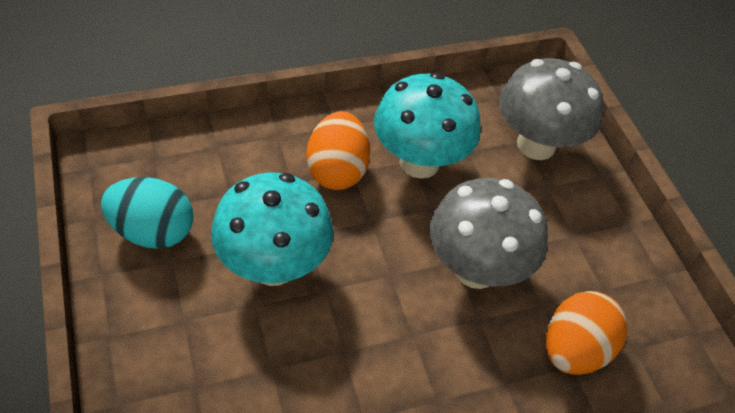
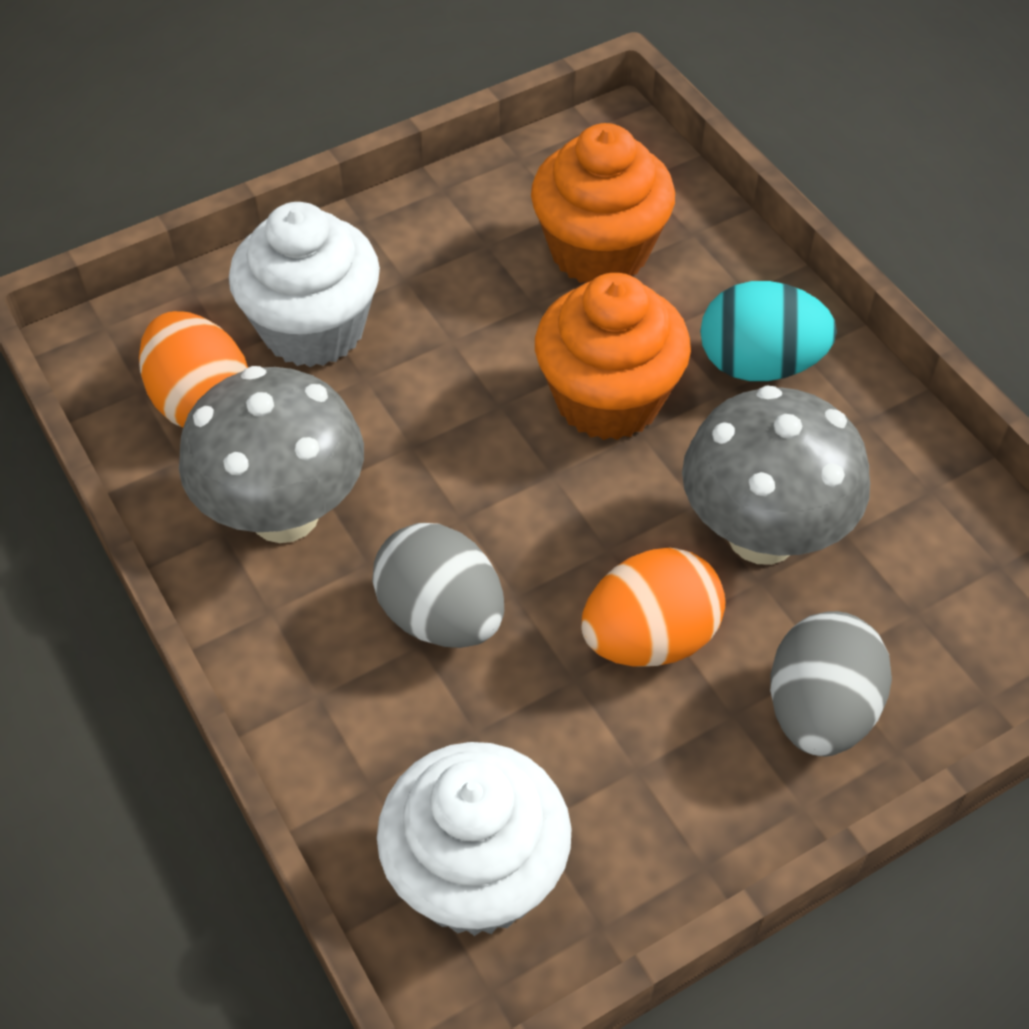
grey egg: none = 0 -> [372,523,504,648] [770,611,892,756] = 2
orange cupcake: none = 0 -> [531,123,675,283] [535,273,691,440] = 2
turquoise mushroom: [211,172,334,286] [374,72,481,179] = 2 -> none = 0
white cupcake: none = 0 -> [229,202,380,367] [377,742,572,936] = 2

